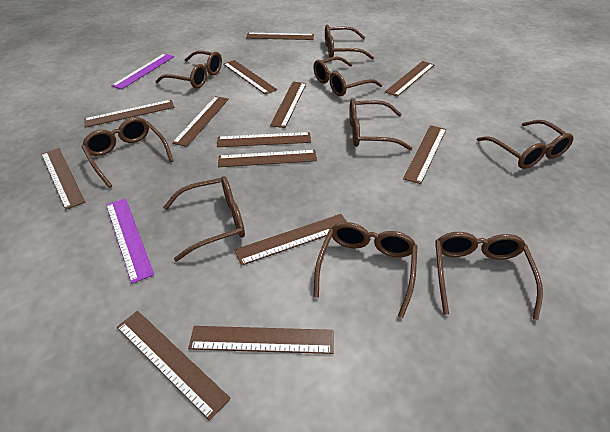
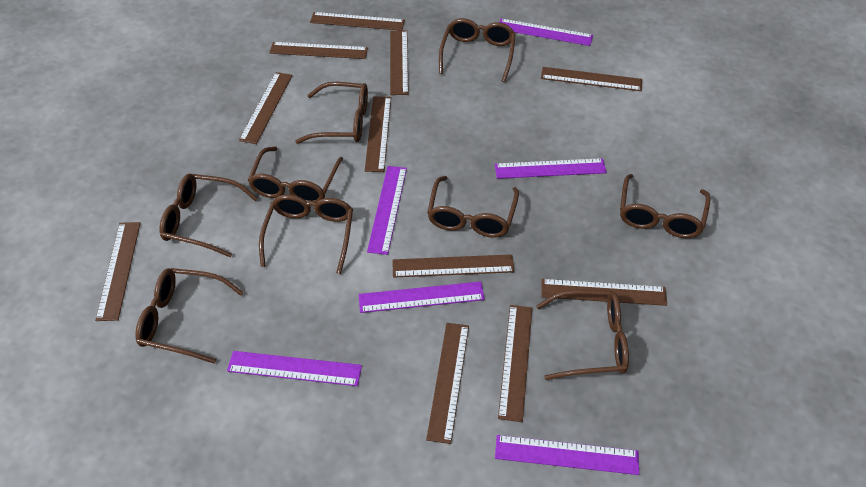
brown ruler: [41,148,85,210] [84,100,175,128] [117,311,231,421] [172,96,229,147] [188,326,334,354] [217,132,311,147] [218,150,317,167] [223,60,277,95] [234,214,347,266] [246,33,314,40] [270,82,306,128] [385,61,434,97] [403,125,446,184] = 13 -> [95,222,141,321] [239,72,292,144] [269,42,368,59] [310,12,405,31] [365,96,391,172] [390,30,409,95] [392,254,515,278] [426,323,469,444] [498,305,532,422] [541,67,642,91] [541,279,667,306] = 11
purple ruler: [106,198,154,284] [111,53,174,90] = 2 -> [227,351,362,386] [359,281,485,313] [367,166,407,255] [495,158,607,179] [495,435,639,475] [500,19,593,46] = 6

